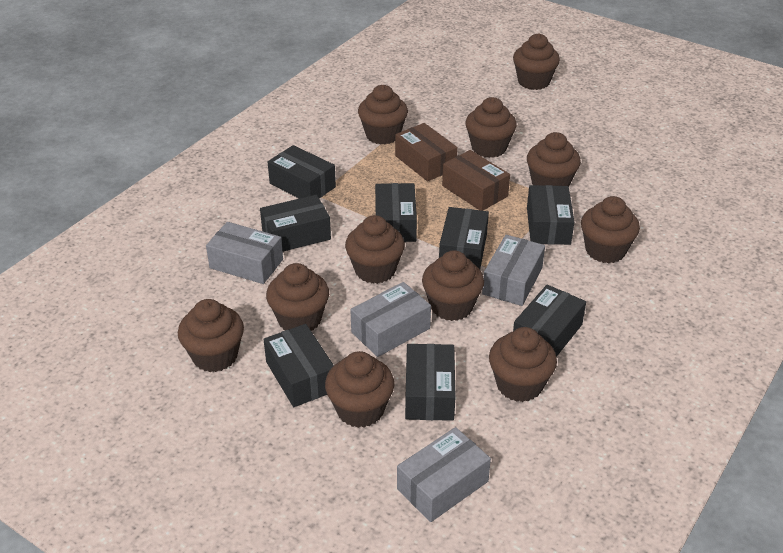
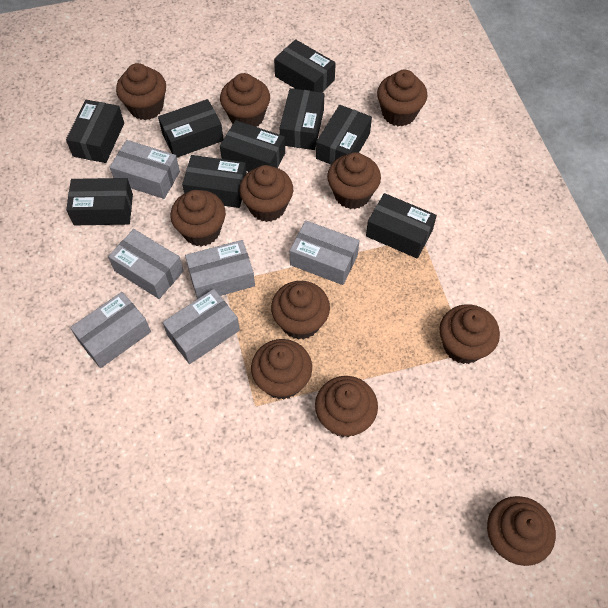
black box: [260,195,331,252] [263,324,334,407] [268,145,336,199] [375,183,417,242] [405,344,456,421] [439,207,489,269] [513,285,586,357] [527,185,574,245] = 8 -> [66,100,124,163] [66,178,133,225] [158,99,224,158] [182,155,247,208] [220,120,285,172] [274,39,336,92] [280,88,324,150] [316,105,372,165] [366,193,437,259] = 9
brown box: [395,123,458,181] [442,150,510,211] = 2 -> none = 0
grey box: [206,222,283,284] [350,282,431,357] [397,427,491,522] [482,235,545,306] = 4 -> [70,292,151,368] [108,229,184,299] [110,140,180,199] [162,289,240,364] [185,240,255,299] [290,220,360,285] = 6

